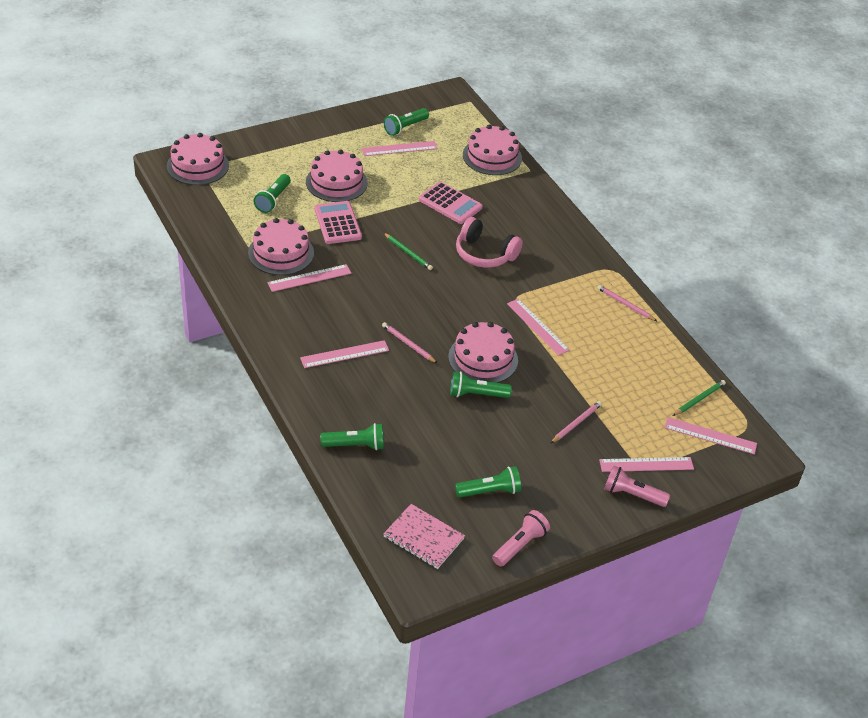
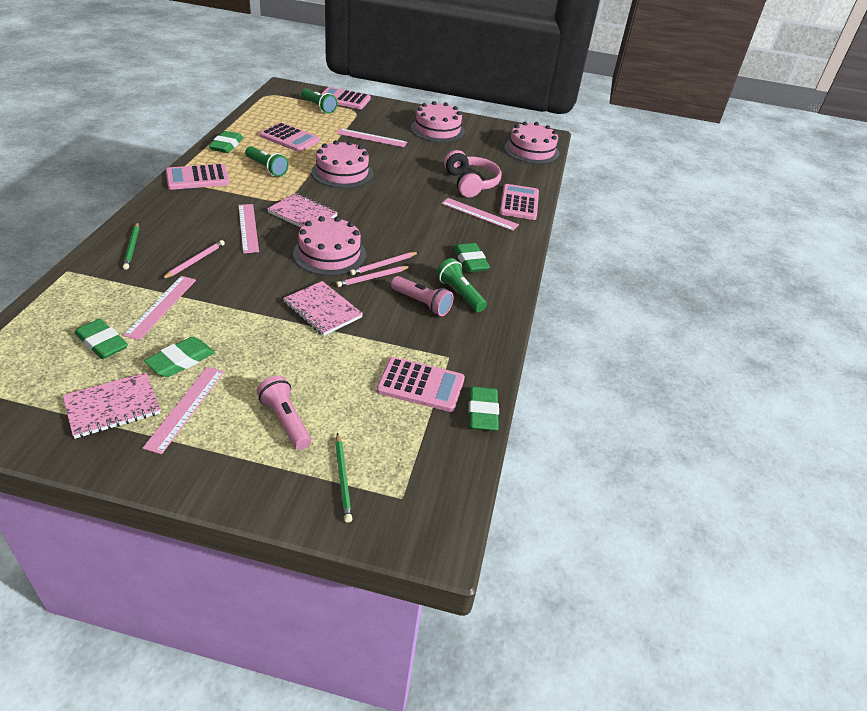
green eraser: none = 0 -> [74,319,128,359] [144,337,215,377] [209,131,243,153] [454,243,490,272] [468,386,499,431] = 5
green flashlight: [253,174,291,213] [320,423,384,450] [384,108,429,136] [450,371,512,398] [455,466,521,498] = 5 -> [245,146,289,177] [301,88,337,114] [436,258,487,312] = 3
pink cake: [167,133,229,185] [248,218,314,275] [306,150,368,202] [448,322,518,383] [463,125,522,175] = 5 -> [293,216,366,276] [312,140,373,188] [411,101,465,142] [504,122,559,164] = 4
pink calculator: [314,201,362,244] [419,182,483,224] = 2 -> [166,164,230,190] [259,123,320,152] [321,87,371,109] [376,357,465,412] [500,184,539,220] = 5
pink notebook: [383,504,465,569] = 1 -> [63,372,160,439] [267,193,338,227] [283,281,363,336] = 3
pink ruler: [267,264,351,292] [300,340,389,368] [362,141,438,156] [507,299,570,356] [599,457,694,472] [665,417,757,454] = 6 -> [123,276,196,340] [142,367,224,454] [238,204,259,253] [336,128,407,147] [441,198,519,231] = 5

